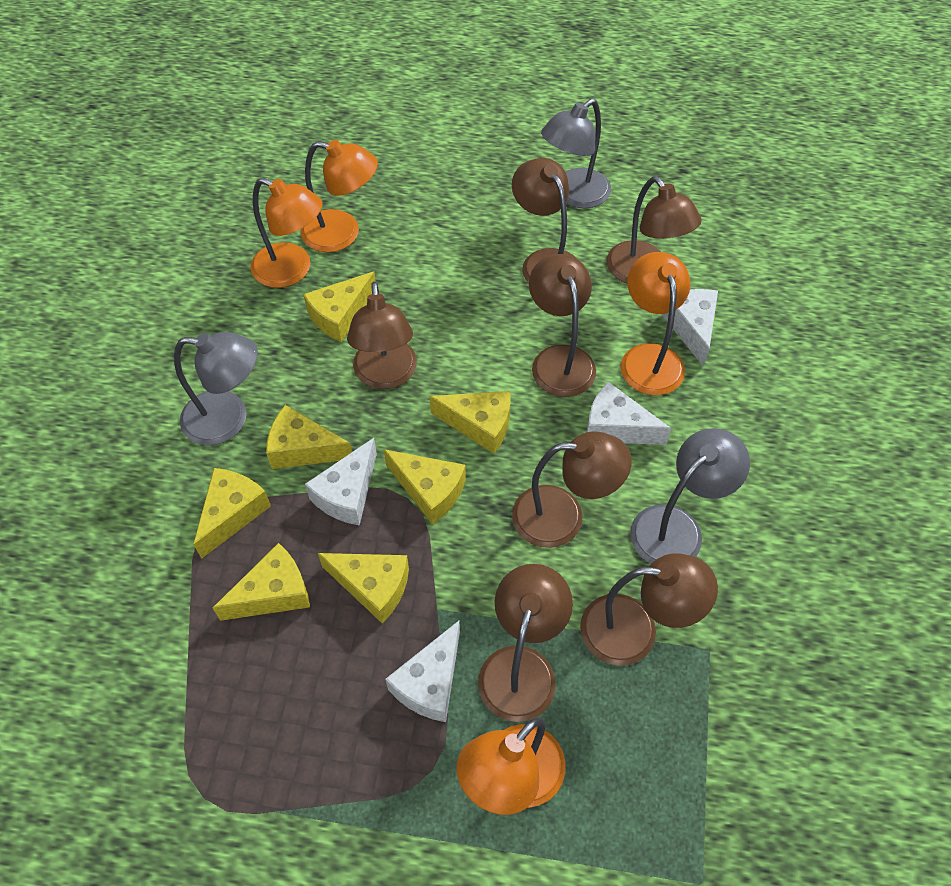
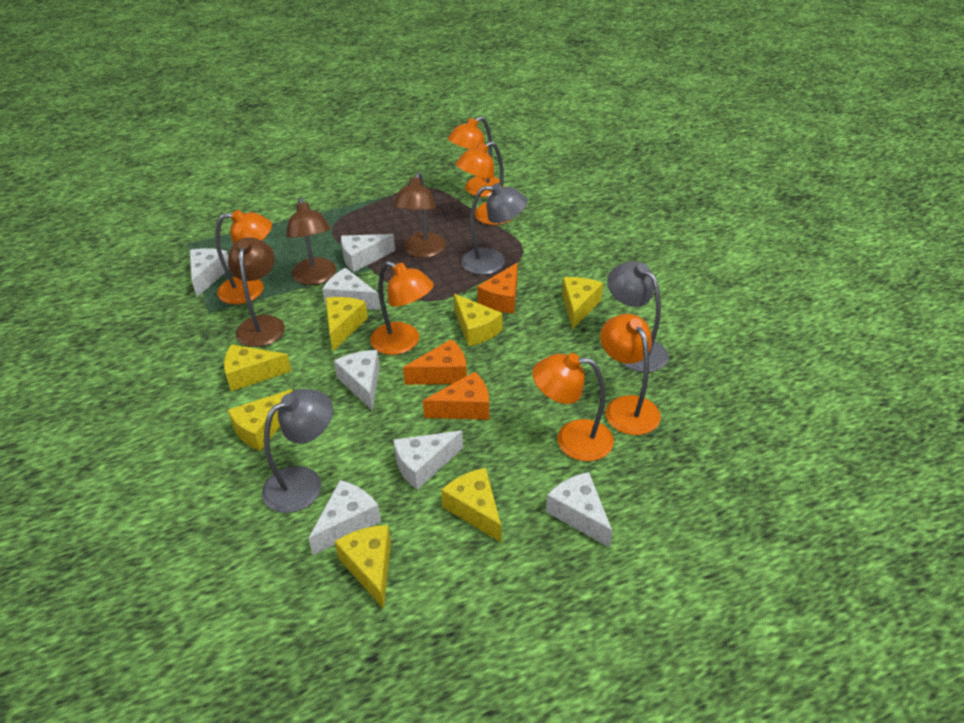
brown lamp: [347,281,417,389] [478,564,573,722] [512,158,577,283] [512,431,632,548] [529,254,596,397] [580,553,718,666] [607,176,702,283] = 7 -> [228,237,285,347] [286,197,336,285] [393,172,446,258] = 3
orange cheese: none = 0 -> [403,339,467,385] [423,372,489,420] [477,263,518,313] = 3
orange lamp: [251,178,323,288] [301,140,378,252] [456,718,566,815] [621,252,690,395] = 4 -> [215,210,272,304] [370,261,434,355] [448,116,504,197] [456,141,512,225] [532,353,614,461] [600,314,661,435] = 6
white cheese: [305,438,377,526] [385,621,460,722] [586,382,672,445] [661,289,718,367] = 4 -> [190,248,229,297] [308,480,381,555] [322,268,380,310] [334,350,380,411] [341,234,395,272] [393,431,463,490] [546,472,612,548] = 7

